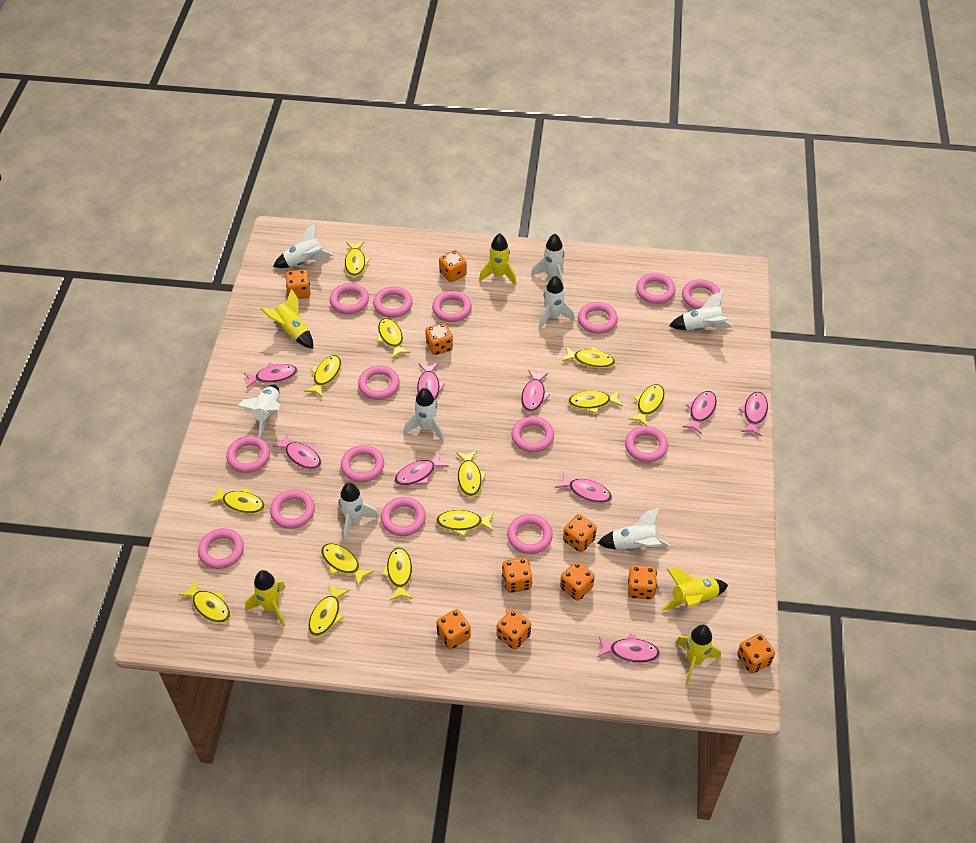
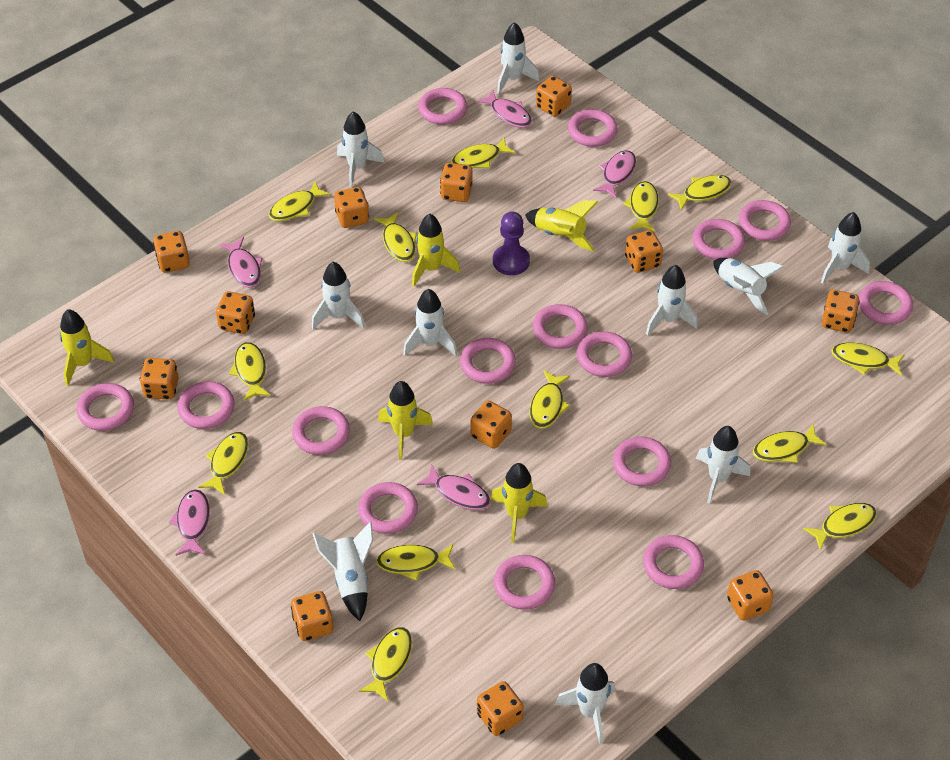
orange dice: [286,270,311,299] [425,323,453,355] [436,609,471,649] [439,250,467,282] [496,609,531,650] [502,557,532,593] [560,561,595,601] [563,514,597,552] [628,565,657,600] [737,633,775,674] = 10 -> [140,358,179,400] [153,231,190,273] [216,291,255,334] [291,591,333,641] [334,187,369,228] [440,163,473,202] [471,401,512,449] [477,681,523,736] [536,76,572,117] [625,230,663,273] [727,570,774,621] [822,290,860,333] = 12
pink fish: [244,363,298,388] [272,434,322,470] [394,452,449,486] [417,363,445,401] [521,370,550,413] [555,472,612,504] [597,633,660,663] [682,391,717,435] [738,392,768,436] = 9 -> [169,489,210,556] [219,237,263,288] [417,465,491,510] [476,90,532,128] [593,150,636,198] = 5
purple pawn: none = 0 -> [493,212,530,275] = 1
white rocket: [237,384,280,438] [273,223,333,268] [338,482,379,541] [404,388,444,441] [531,234,564,287] [539,276,575,330] [597,507,670,551] [669,291,733,330] = 8 -> [312,262,365,329] [312,522,373,621] [337,111,384,187] [403,289,457,356] [497,22,540,94] [556,663,615,744] [646,265,698,335] [696,426,750,504] [714,258,784,315] [821,212,870,284] = 10

